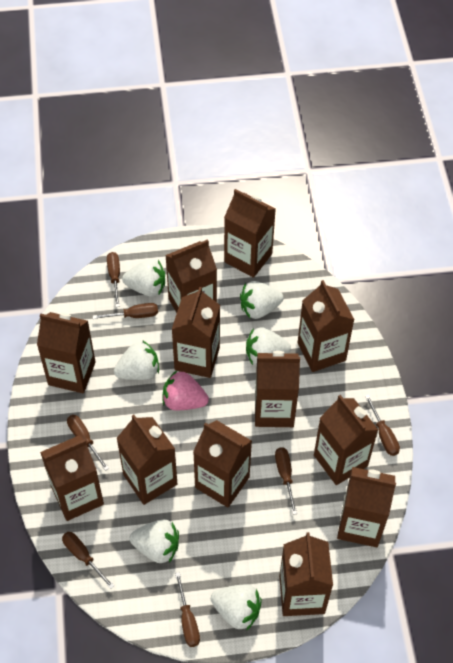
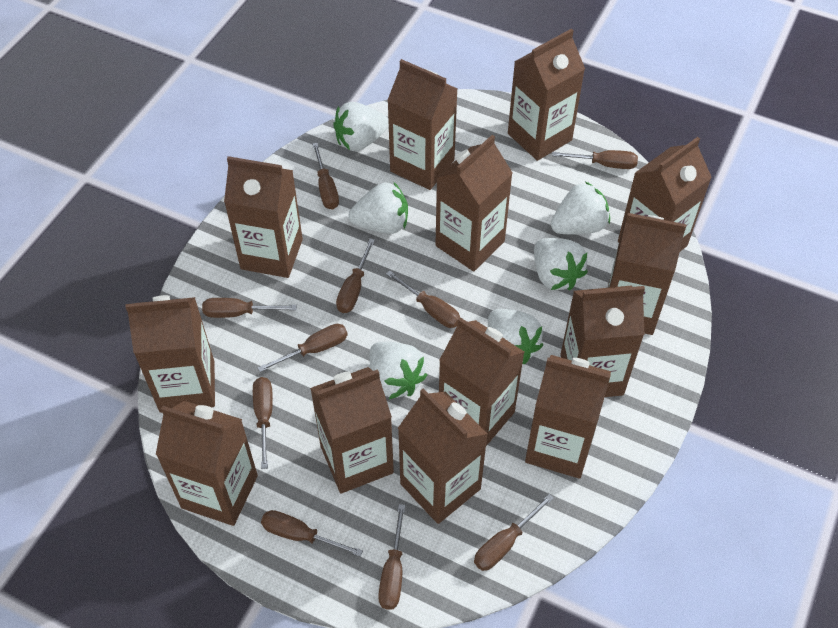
brown carton: [37,312,96,393] [40,435,104,521] [117,415,177,505] [165,239,217,313] [172,287,220,378] [193,420,252,507] [224,189,276,278] [255,351,300,427] [279,532,333,616] [298,280,354,372] [314,395,378,485] [337,467,396,547] = 12 -> [125,295,215,413] [156,401,258,526] [224,156,303,278] [310,367,394,493] [387,59,457,190] [398,388,488,524] [435,135,513,271] [439,317,524,446] [508,29,585,161] [525,355,611,479] [560,286,645,397] [608,213,687,335] [618,137,712,251] = 13
brown screwdriver: [62,532,114,589] [67,415,109,471] [93,303,158,319] [107,252,120,307] [175,572,200,647] [275,447,297,515] [365,395,400,456] = 7 -> [202,298,297,318] [253,377,273,469] [257,324,348,372] [261,510,363,557] [312,143,339,209] [336,239,375,313] [378,504,405,610] [386,271,460,328] [474,494,554,571] [552,150,638,169] = 10
pink strawberry: [163,370,209,410] = 1 -> none = 0

